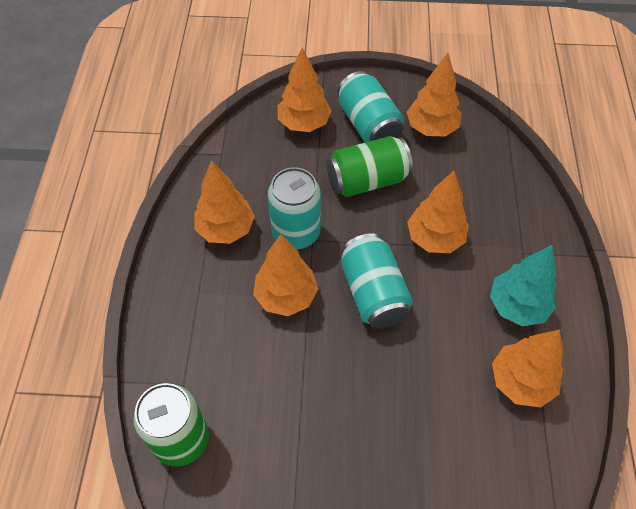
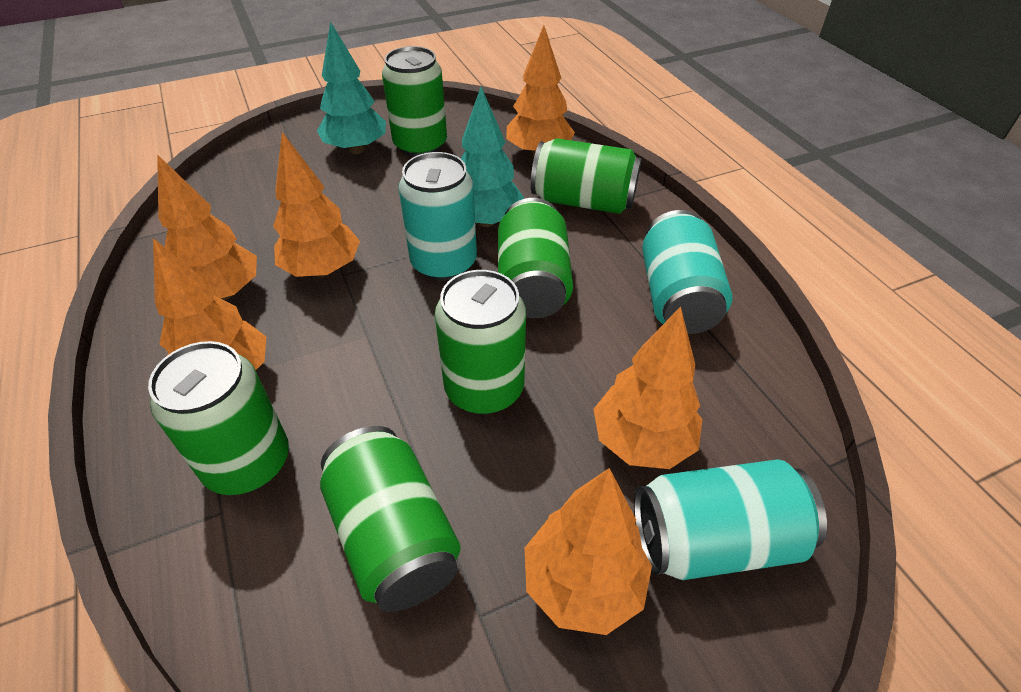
green can: [133,383,209,467] [327,136,413,197] = 2 -> [148,341,289,495] [320,426,461,612] [382,46,447,157] [435,270,526,414] [498,198,573,318] [531,138,642,214] = 6
turquoise tree: [490,245,556,326] = 1 -> [317,21,386,154] [461,87,525,227] = 2

